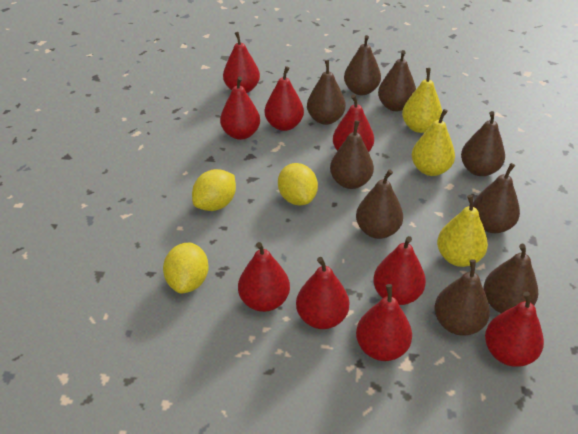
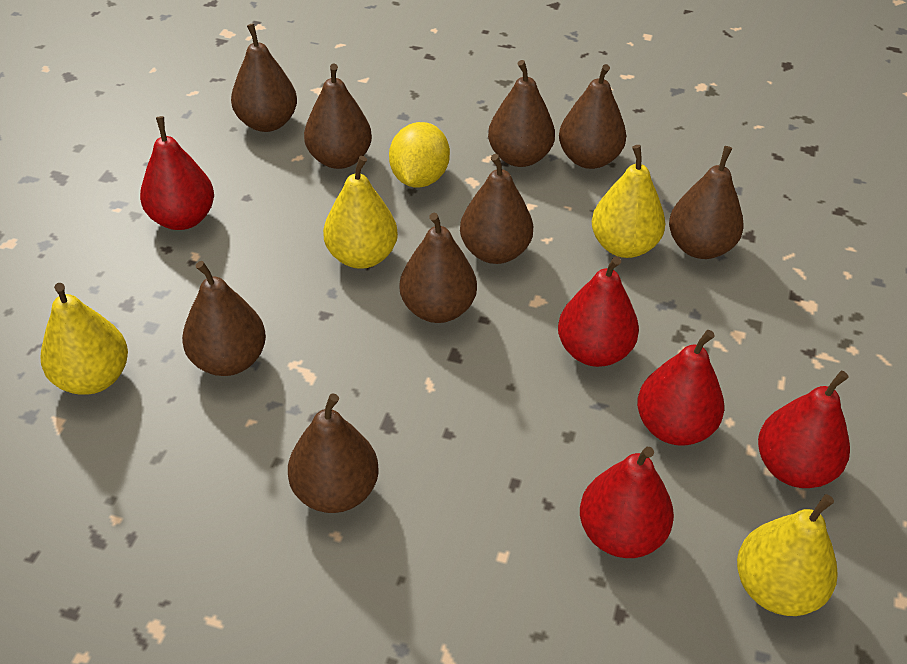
red pear: [220,76,260,140] [223,32,260,93] [238,242,290,312] [265,66,304,131] [296,257,349,329] [333,94,374,152] [356,284,412,361] [373,236,426,305] [485,292,544,367] = 9 -> [140,116,214,230] [558,256,639,367] [580,447,674,558] [637,330,724,446] [758,371,850,488] = 5
yellow lemon: [163,243,209,294] [192,169,236,211] [278,163,318,205] = 3 -> [389,122,450,188] = 1
yellow pear: [402,68,442,133] [412,109,455,176] [437,195,488,267] = 3 -> [41,283,128,395] [323,156,398,269] [592,145,665,258] [737,494,837,616] = 4

